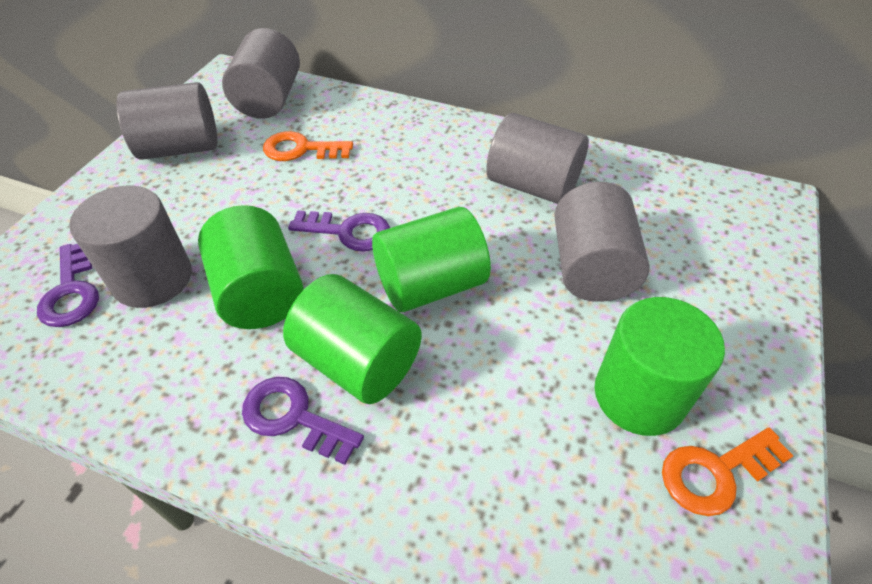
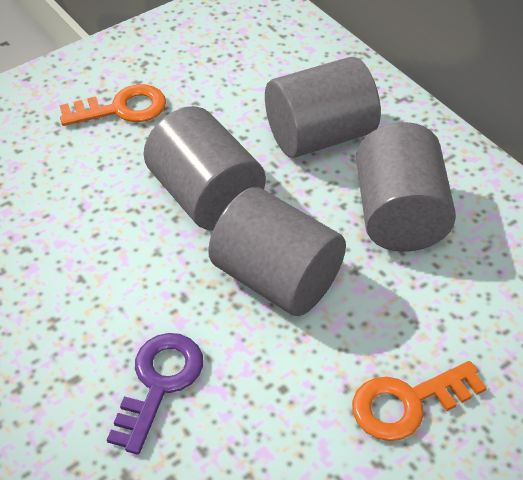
green cylinder: [198,205,304,329] [283,274,422,404] [372,207,491,312] [595,297,725,436] = 4 -> none = 0
grey cylinder: [69,185,192,308] [117,82,217,160] [222,28,300,119] [486,113,589,204] [554,182,650,302] = 5 -> [144,106,266,230] [208,187,346,316] [265,57,381,158] [356,122,456,252] = 4
purple key: [37,244,99,327] [242,377,364,465] [288,210,390,251] = 3 -> [107,333,203,455] = 1

